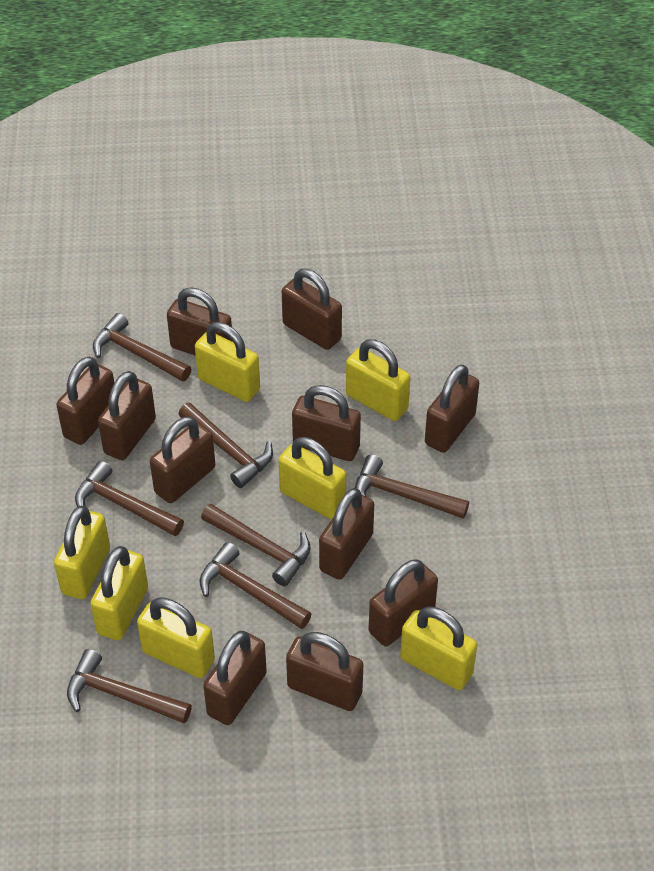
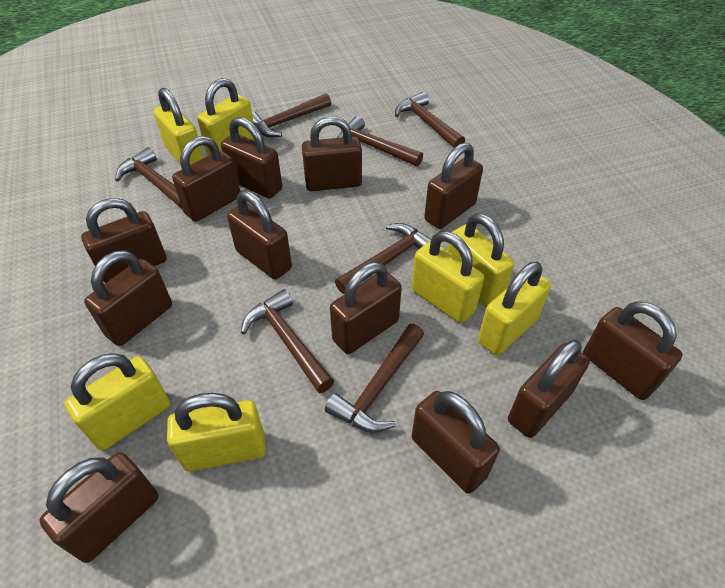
brown padlock: [56,356,114,445] [98,371,156,460] [150,416,215,503] [167,287,233,356] [203,631,267,725] [282,269,342,350] [286,632,364,711] [292,385,361,461] [319,488,374,580] [368,559,438,646] [425,364,479,453] = 11 -> [39,452,158,563] [81,198,166,283] [84,250,172,346] [172,136,240,222] [221,117,282,199] [227,190,292,279] [302,116,362,191] [330,262,402,354] [412,391,500,494] [424,143,483,229] [508,340,590,438] [583,301,682,400] = 12

